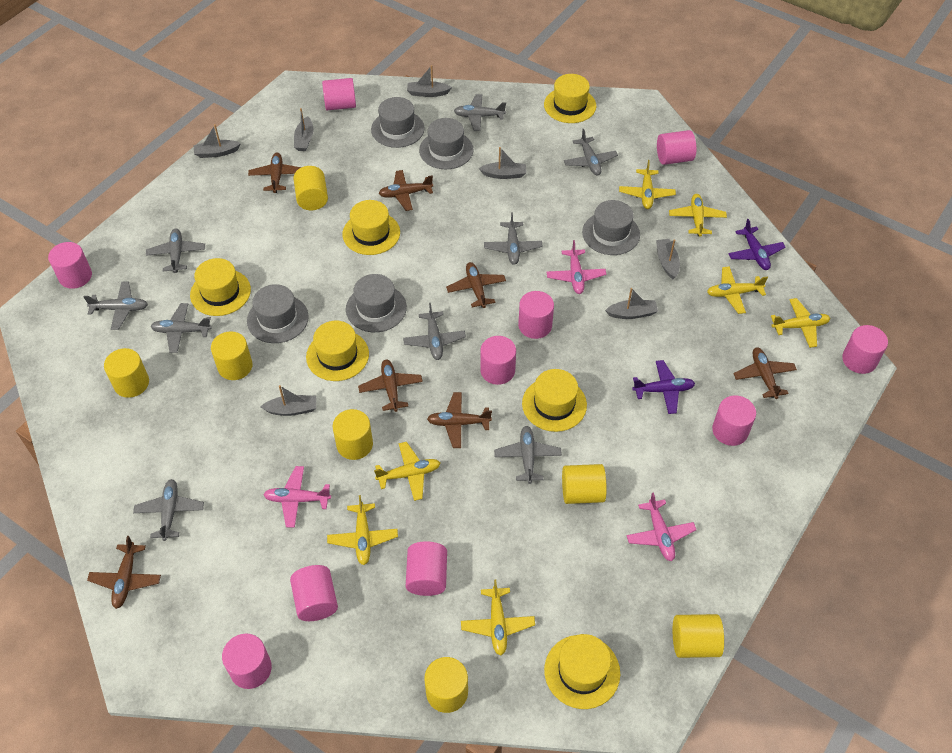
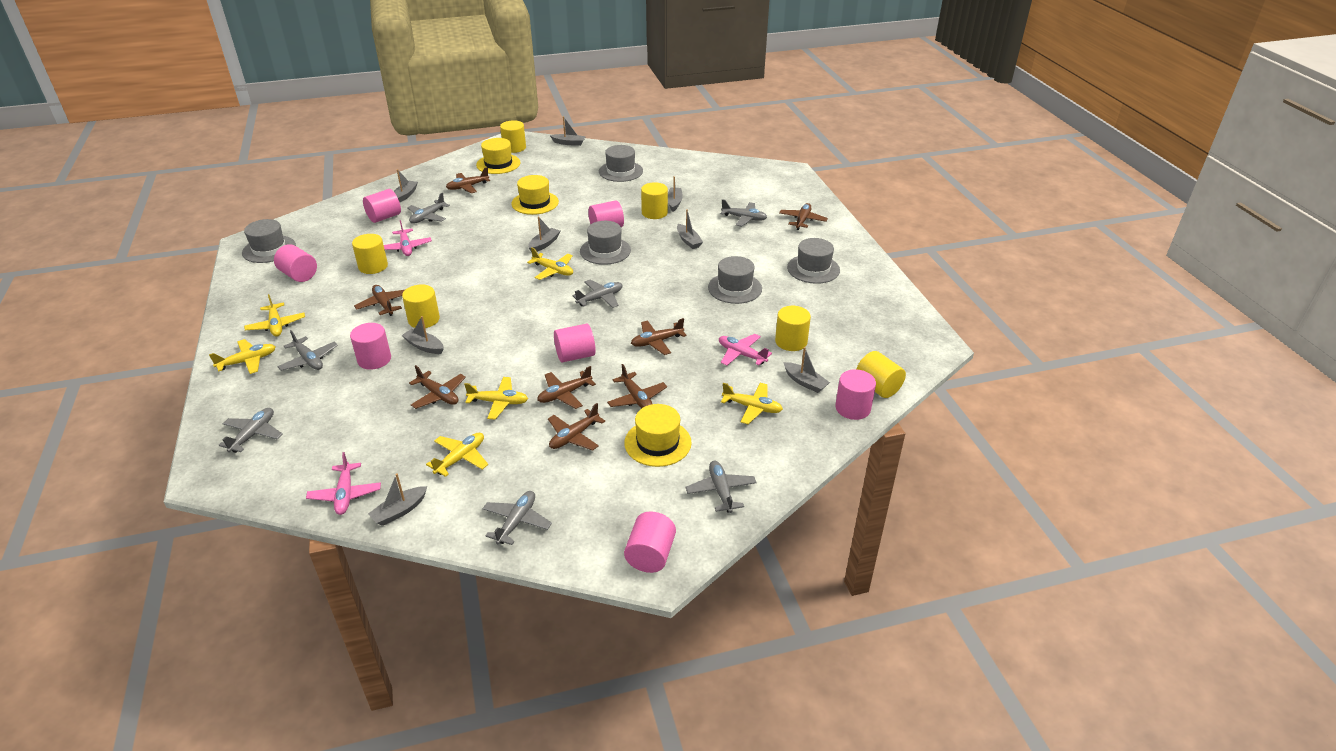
brown plane: [87,536,161,609] [248,153,301,193] [358,360,423,412] [379,170,433,211] [427,392,492,448] [446,262,506,308] [733,347,797,399] = 7 -> [354,285,405,316] [409,365,466,409] [446,167,490,193] [537,366,596,409] [548,403,605,451] [607,364,667,408] [631,318,687,355] [779,203,828,230] = 8
grey boat: [193,124,241,158] [260,385,316,416] [294,108,313,151] [407,65,452,97] [479,147,526,179] [605,288,658,319] [656,239,680,279] = 7 -> [368,473,427,526] [394,169,418,202] [402,316,444,354] [528,216,560,252] [550,116,586,146] [668,176,683,212] [677,209,703,249] [783,347,830,393] = 8
grey plane: [83,282,148,330] [133,479,204,541] [146,228,205,273] [150,303,212,353] [403,303,466,360] [454,94,506,131] [484,212,542,265] [494,426,562,484] [564,129,618,175] = 9 -> [219,408,283,453] [277,330,338,371] [407,193,450,224] [482,491,552,545] [572,280,622,308] [686,461,757,513] [720,199,767,227] = 7
pink cylinder: [48,242,92,289] [222,634,272,689] [290,565,338,621] [322,78,356,110] [406,541,447,596] [480,336,516,385] [518,291,554,339] [657,130,696,165] [712,395,756,446] [842,325,888,374] = 10 -> [274,244,317,282] [350,323,391,370] [363,189,401,223] [554,324,596,362] [588,200,624,227] [624,511,676,573] [835,369,876,420] = 7
purple plane: [632,360,695,414] [728,219,786,270] = 2 -> none = 0
yellow cylinder: [104,348,149,398] [211,331,253,380] [293,166,328,210] [333,409,373,460] [424,657,468,713] [562,464,607,504] [673,614,724,658] = 7 -> [352,234,388,274] [402,284,440,328] [500,120,526,153] [641,182,668,219] [775,306,811,351] [856,351,906,398] = 6
yellow hat: [190,258,251,316] [306,321,369,381] [342,200,400,255] [522,369,587,432] [544,74,596,123] [544,634,620,709] = 6 -> [476,138,521,174] [511,175,559,215] [624,404,692,467] = 3
yellow plane: [327,495,398,565] [374,442,440,501] [461,580,535,656] [619,160,676,209] [669,194,727,237] [707,266,768,314] [771,298,830,348] = 7 -> [209,339,276,374] [244,294,305,337] [426,432,488,477] [464,377,528,419] [527,247,573,280] [721,383,783,424] = 6

